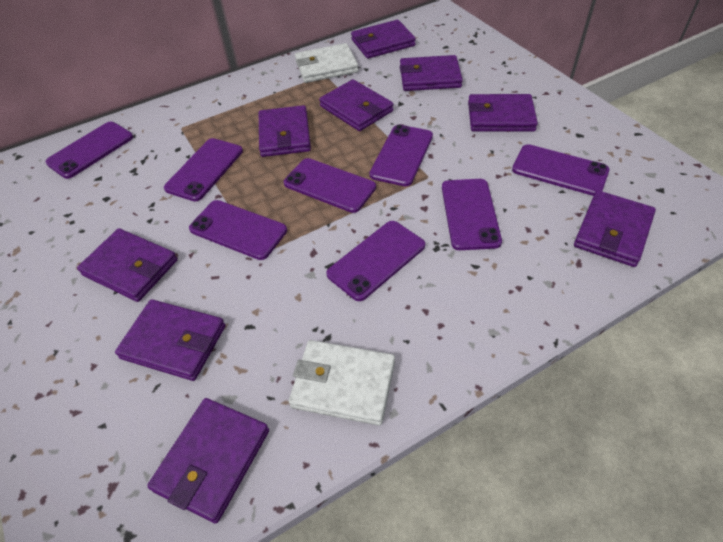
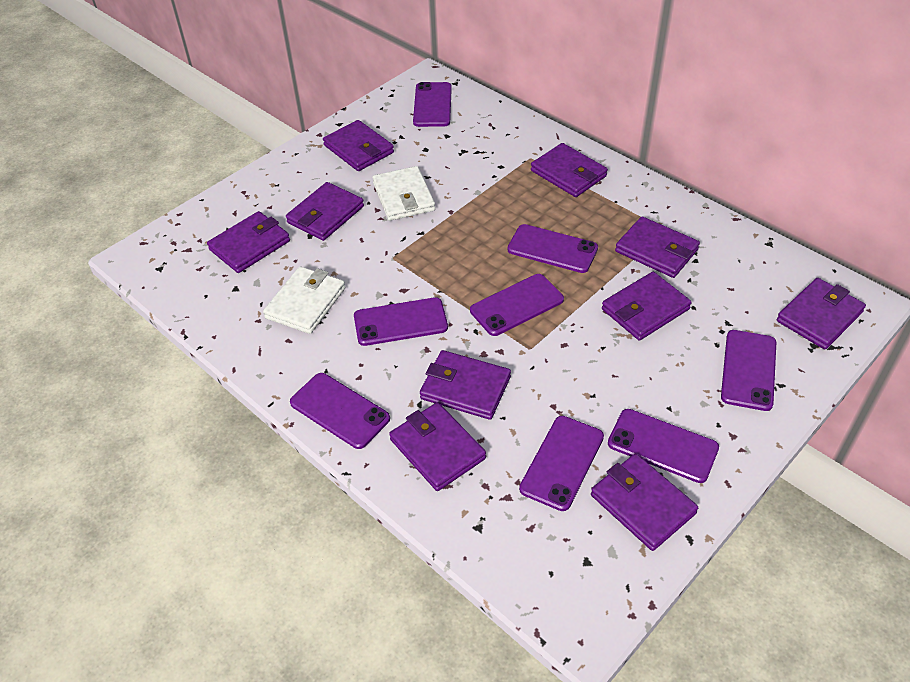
purple wallet: [77,228,178,302] [115,299,225,381] [147,398,269,523] [259,105,311,157] [319,79,394,131] [351,20,416,59] [400,55,463,91] [468,94,538,132] [574,190,656,267] = 9 -> [207,211,290,273] [286,182,364,241] [323,120,394,171] [389,402,486,491] [420,350,511,420] [531,143,608,197] [591,454,698,551] [602,272,692,341] [615,217,700,278] [777,278,866,350] = 10

